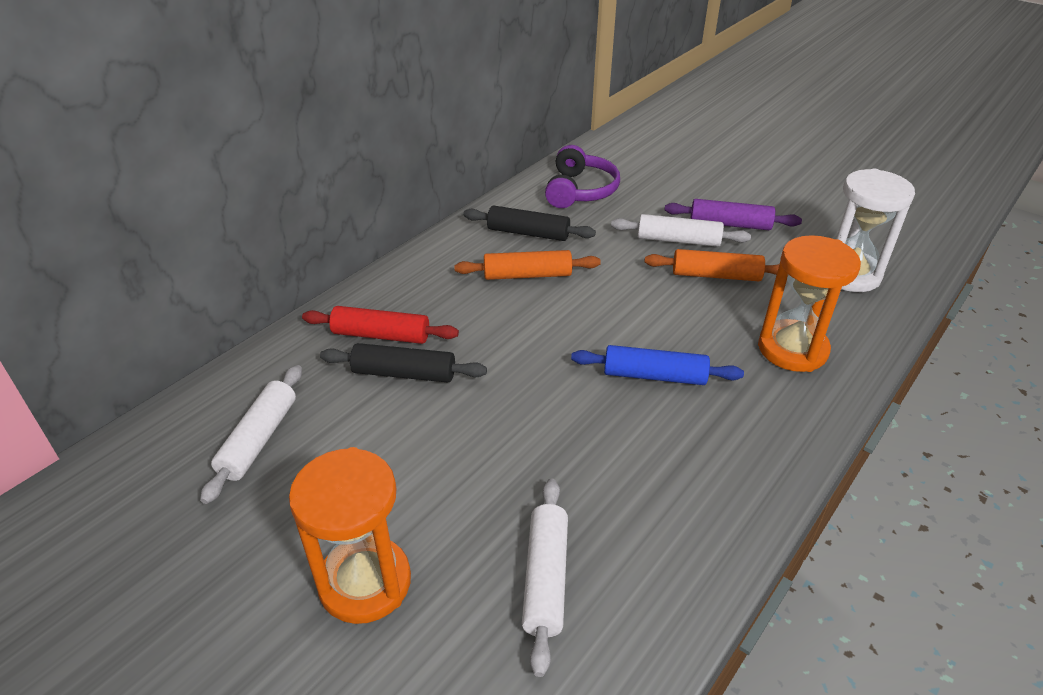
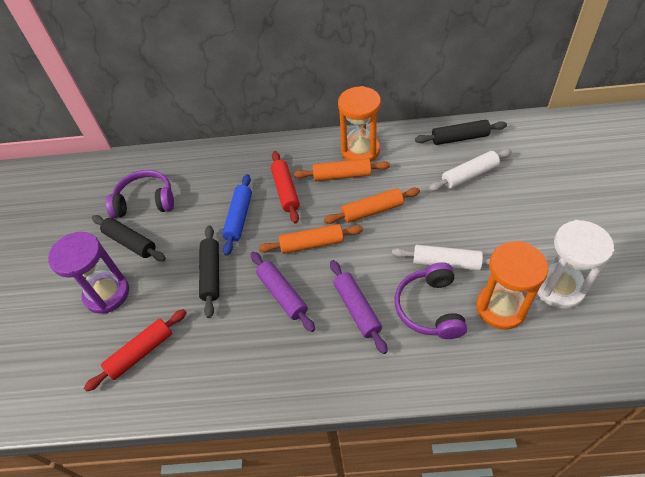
black rolling pin: [320,343,487,382] [463,205,596,241] = 2 -> [92,215,166,261] [199,225,219,318] [415,120,507,145] = 3
orange rolling pin: [454,250,601,280] [644,249,779,281] = 2 -> [259,224,363,254] [294,158,390,181] [324,188,420,224] = 3
purple headphones: [545,145,620,208] = 1 -> [106,170,174,218] [395,262,467,339] = 2
purple hourglass: none = 0 -> [48,232,129,314] = 1
purple rolling pin: [665,199,802,230] = 1 -> [251,252,315,332] [330,260,388,354] = 2
red rolling pin: [302,306,459,344] = 1 -> [84,309,187,391] [271,151,300,224] = 2
white rolling pin: [200,365,302,504] [522,479,568,677] [611,214,751,247] = 3 -> [392,245,490,271] [429,149,512,191] = 2

